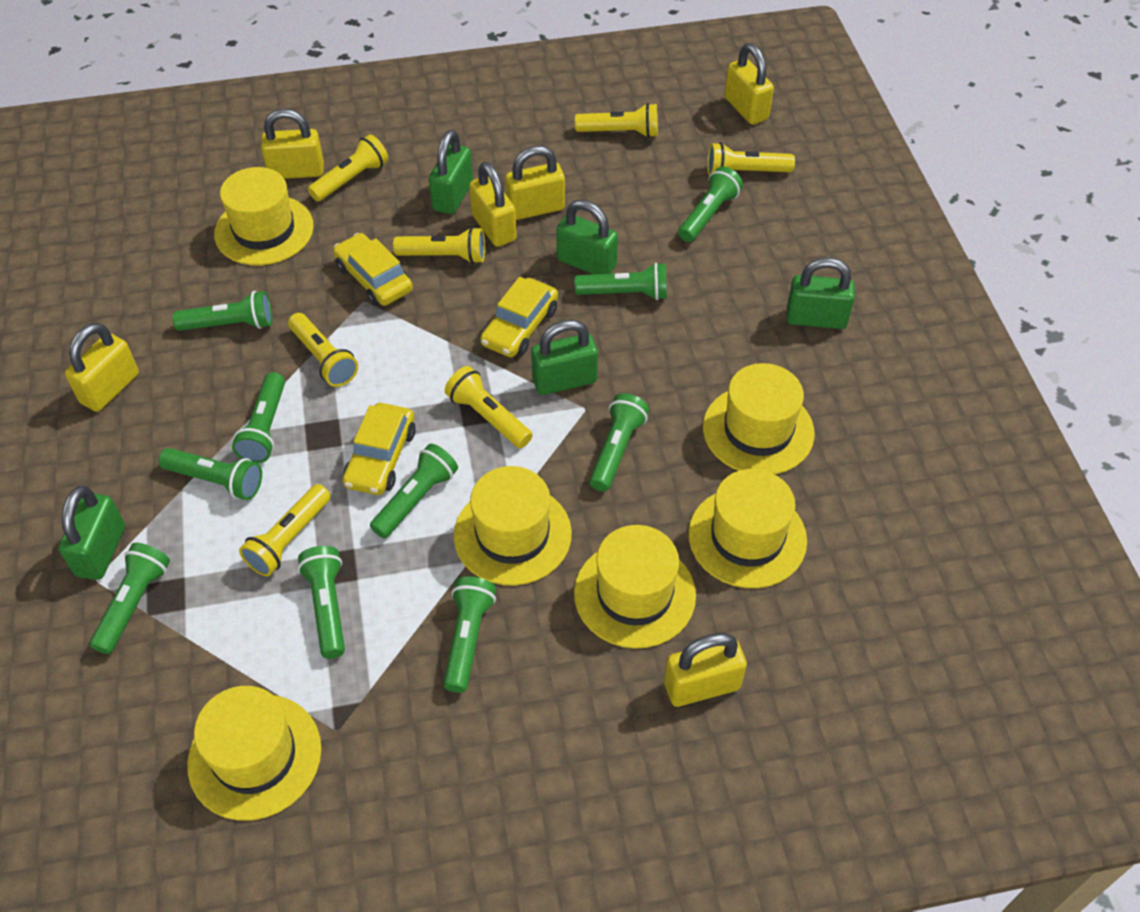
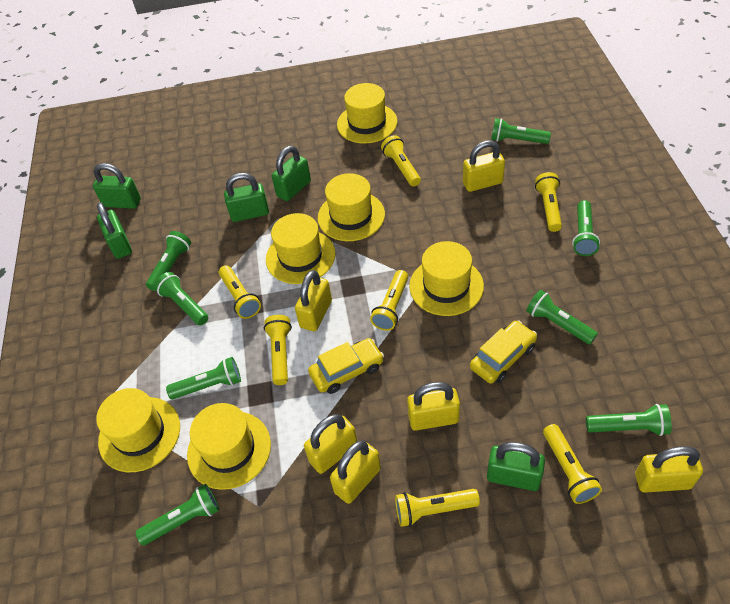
green flashlight: [90,543,170,654] [159,448,262,500] [173,291,272,331] [232,372,285,463] [298,546,345,659] [370,444,458,538] [443,576,496,693] [575,263,667,300] [589,393,649,491] [678,167,743,242] = 10 -> [136,484,219,545] [146,231,191,291] [154,272,208,326] [166,357,241,399] [491,118,551,144] [526,290,598,344] [572,200,600,256] [586,404,672,436] = 8
yellow car: [333,233,413,306] [343,403,416,495] [480,277,558,357] = 3 -> [308,338,384,394] [470,321,537,384] = 2

